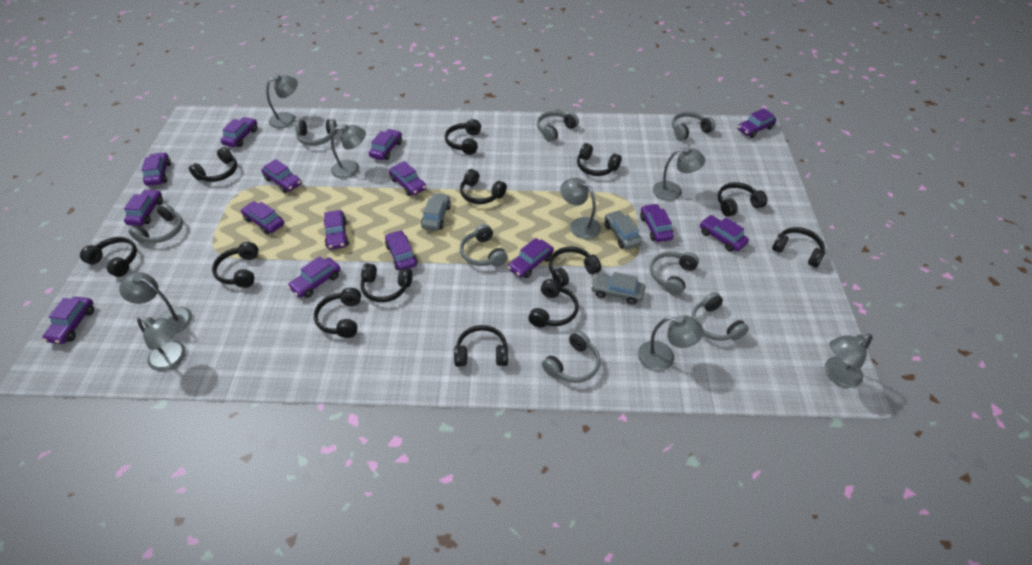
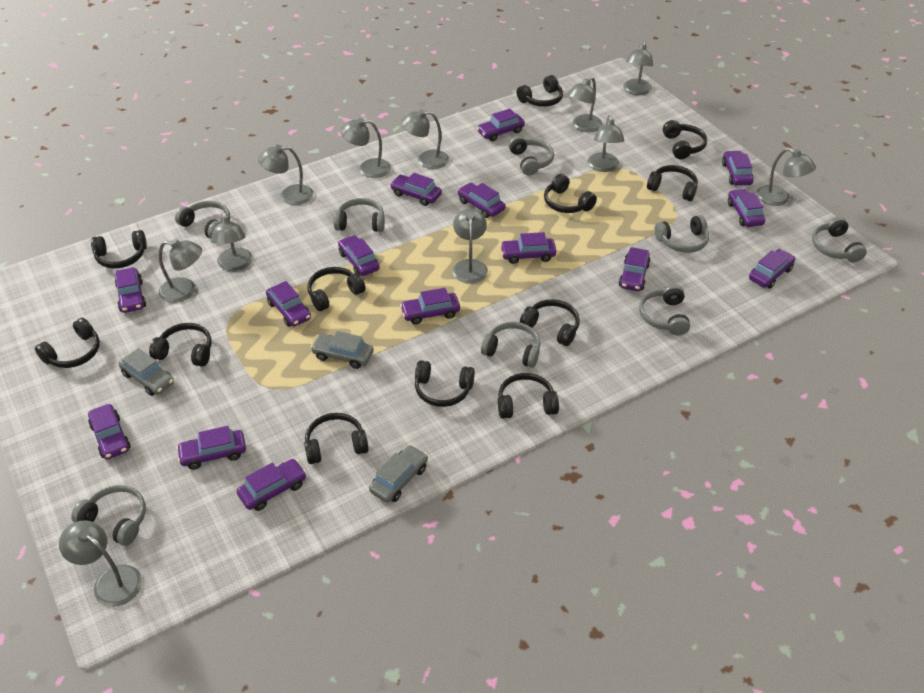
black headphones: [80,237,137,277] [189,147,237,182] [212,242,259,288] [314,288,361,338] [360,263,413,302] [445,119,481,155] [454,325,508,367] [460,169,507,204] [528,279,579,327] [549,246,601,287] [577,143,622,176] [718,182,767,217] [772,227,825,267] = 13 -> [35,317,100,368] [91,230,147,269] [149,323,212,367] [304,413,369,464] [307,267,365,311] [415,360,475,407] [498,373,559,419] [517,75,563,107] [520,299,580,346] [544,174,597,213] [647,165,698,201] [663,120,707,159] = 12
grey lamp: [119,272,192,333] [137,317,186,371] [266,74,298,128] [331,124,366,179] [560,178,601,239] [638,316,703,371] [653,147,705,201] [824,334,872,388] = 8 -> [59,521,142,607] [159,239,202,303] [211,211,253,271] [258,145,313,205] [340,118,391,178] [401,109,449,169] [453,208,488,283] [567,77,603,132] [588,115,624,172] [623,41,653,95] [756,148,816,206] = 11

